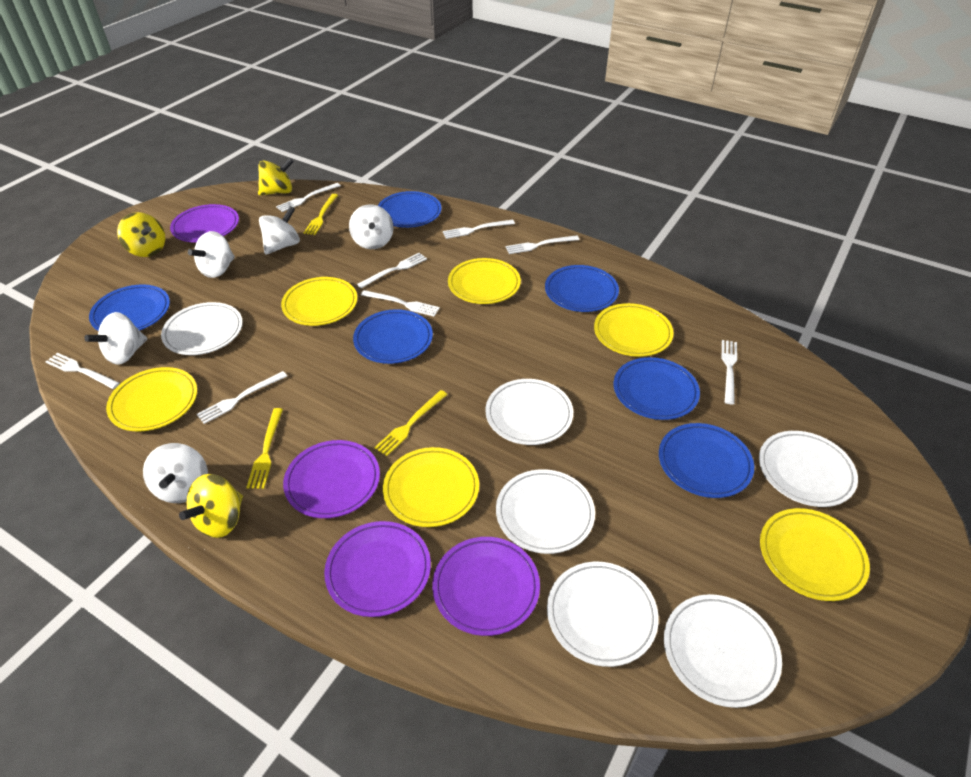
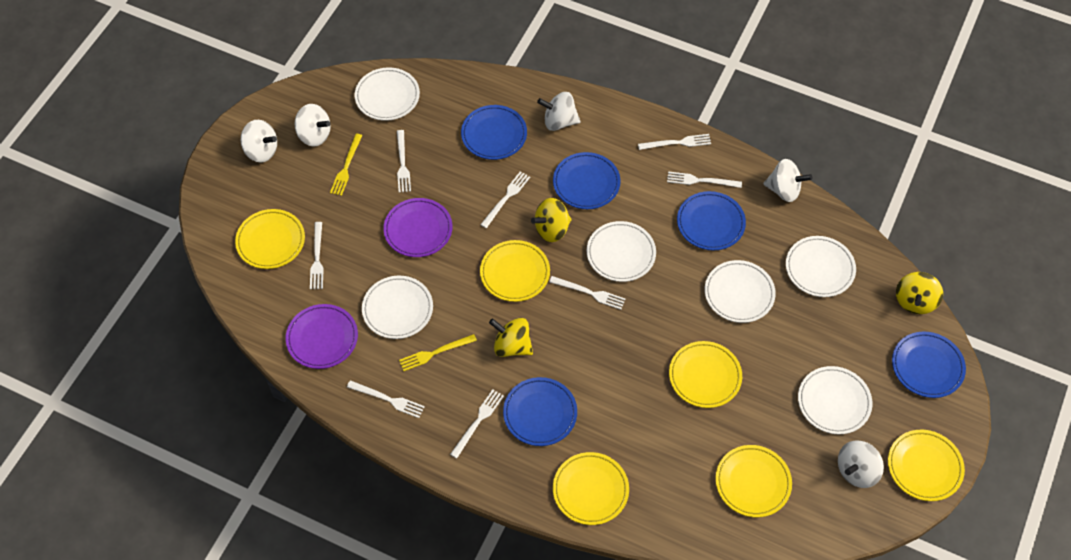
blue plate: [89,285,170,331] [353,309,433,364] [378,191,442,228] [545,265,619,312] [613,357,700,420] [659,423,754,498] = 6 -> [461,105,527,160] [503,377,577,446] [553,152,621,209] [677,191,746,250] [892,332,966,398] = 5
purple plate: [170,204,239,243] [283,440,380,518] [324,521,431,617] [432,537,540,636] = 4 -> [285,304,358,369] [383,198,452,257] = 2
yellow fork: [246,408,283,489] [304,194,338,235] [374,390,448,456] = 3 -> [330,134,363,196] [399,334,477,371] = 2

